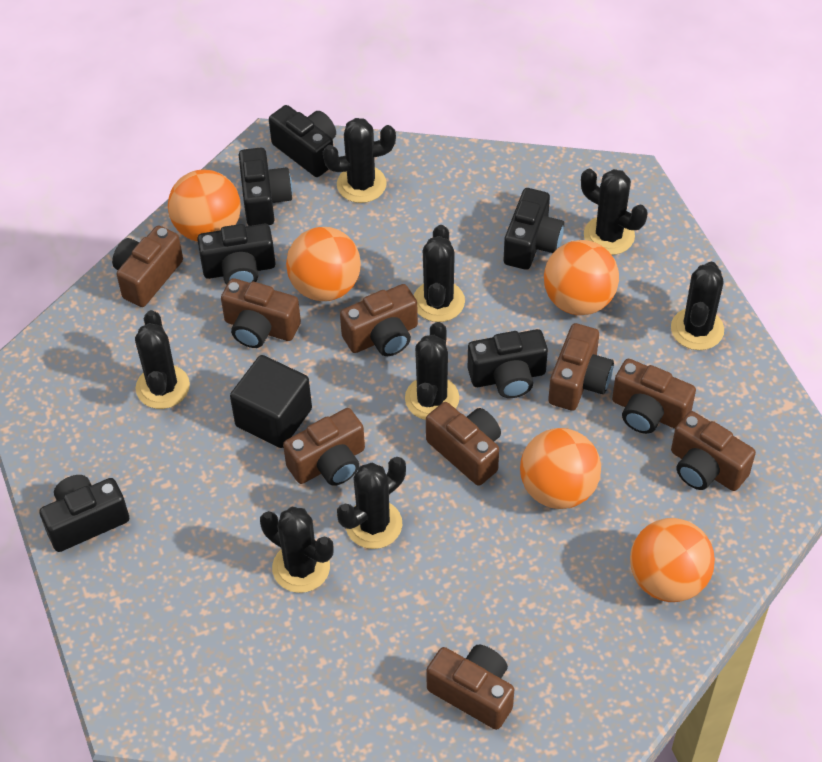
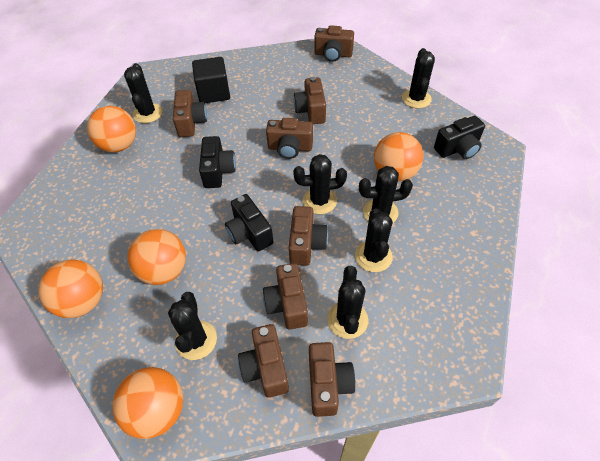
black cactus: [135,310,190,409] [260,507,333,593] [323,118,396,203] [337,457,406,549] [405,322,459,420] [414,225,465,322] [581,169,648,255] [671,262,724,350] = 8 -> [124,63,162,123] [168,292,217,360] [293,154,347,214] [327,266,368,339] [355,208,393,272] [359,166,413,223] [402,48,435,108] = 7
black camera: [39,475,129,552] [197,224,276,284] [239,148,293,226] [269,105,336,177] [468,329,548,398] [504,188,564,270] = 6 -> [199,136,236,188] [225,194,273,251] [434,116,485,159] = 3
brown camera: [112,225,183,307] [221,278,301,348] [283,408,365,486] [340,284,418,356] [426,402,501,486] [426,645,514,730] [548,323,614,411] [612,359,696,434] [671,411,756,491] = 9 -> [173,90,207,137] [238,324,289,398] [263,263,308,330] [266,118,313,159] [289,206,328,266] [294,77,326,124] [309,342,356,417] [314,25,354,62] = 8

